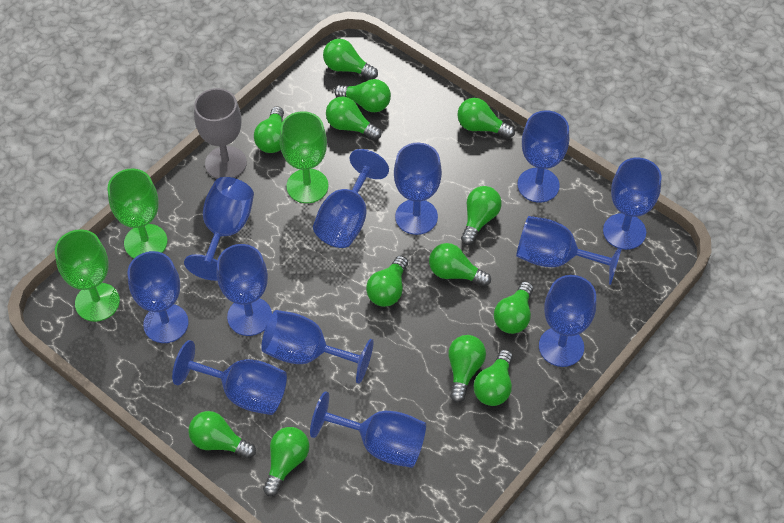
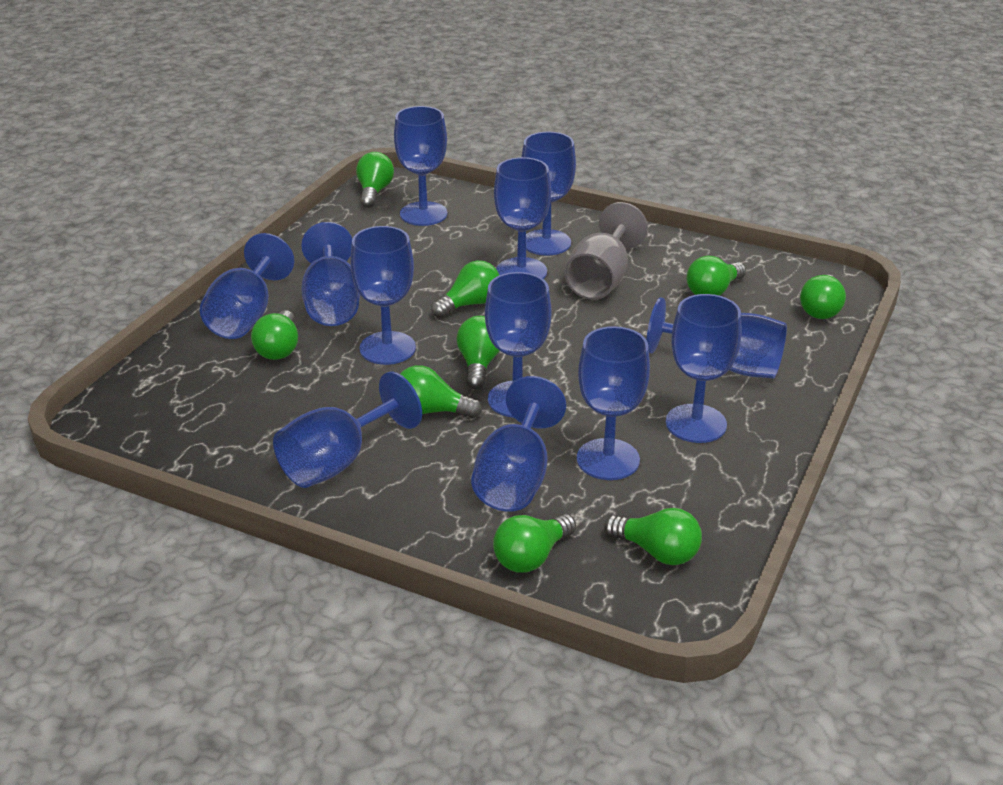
green goblet: [55,229,120,322] [107,169,167,258] [280,111,328,203] = 3 -> none = 0
green light bulb: [188,411,256,459] [254,106,284,153] [263,427,309,496] [323,39,378,80] [326,96,382,140] [334,79,391,112] [366,256,408,307] [429,243,491,287] [448,335,486,403] [458,98,515,139] [461,186,502,245] [474,349,513,406] [494,281,533,334] = 13 -> [251,310,298,360] [356,152,394,208] [400,365,482,418] [431,260,499,318] [457,316,500,389] [493,514,576,573] [604,508,702,565] [687,256,746,296] [800,275,846,319] = 9

